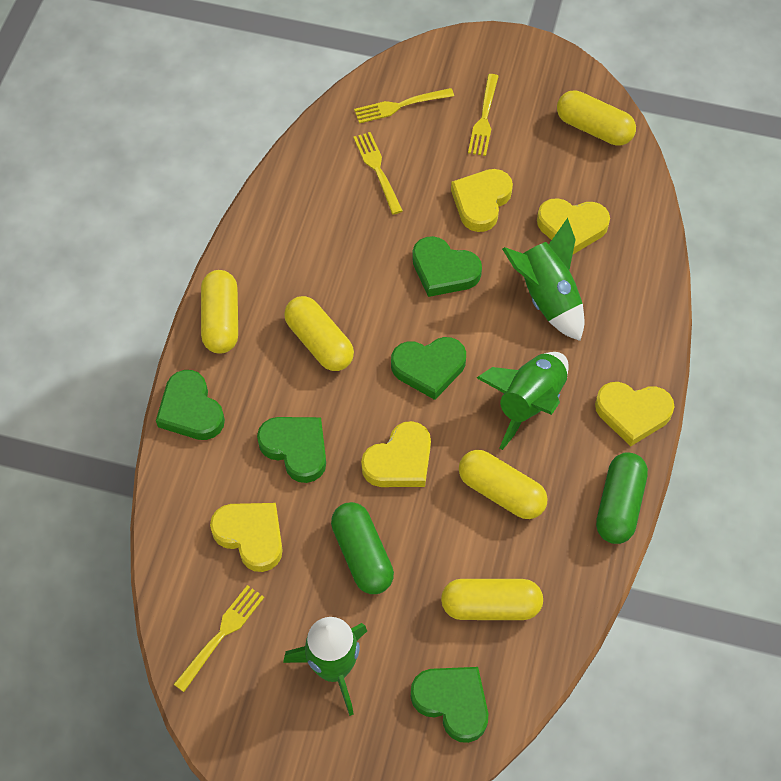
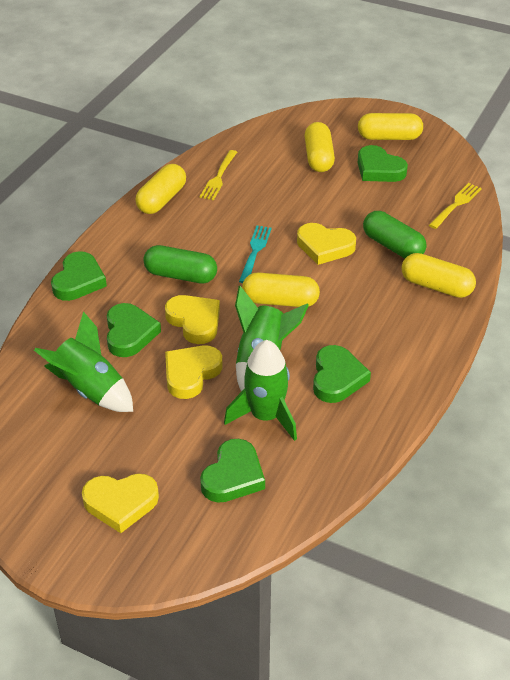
turquoise fork: none = 0 -> [239,226,272,283] = 1
yellow fork: [173,585,265,692] [353,132,403,215] [354,88,454,124] [468,74,499,156] = 4 -> [200,150,237,200] [429,183,482,229] = 2
yellow heart: [210,503,283,572] [361,421,431,487] [451,169,513,232] [537,198,610,254] [595,382,674,446] = 5 -> [82,473,159,533] [165,295,220,344] [165,346,223,399] [297,223,356,265] = 4

